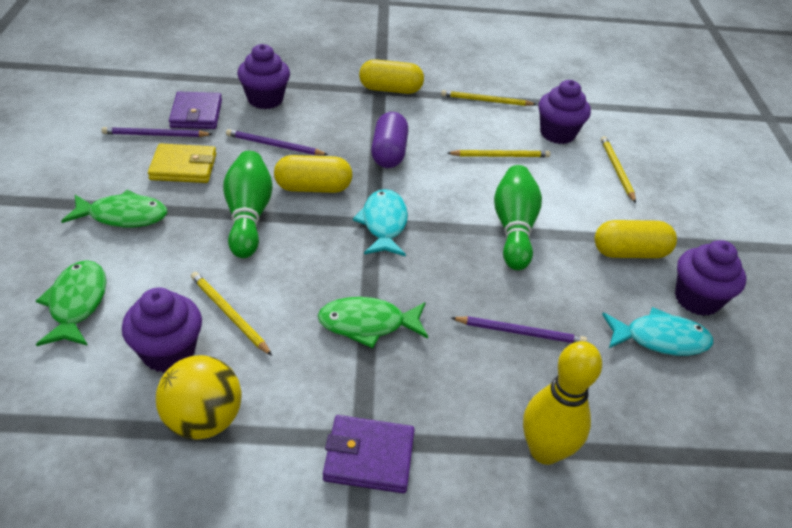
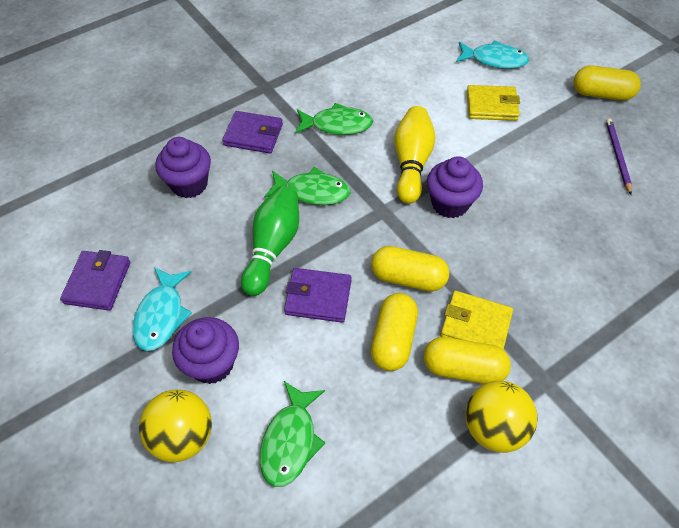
green bowling pin: [223,151,273,258] [494,165,542,270] = 2 -> [241,186,299,296] = 1
purple capsule: [371,112,408,168] = 1 -> none = 0
purple cupcake: [122,288,202,373] [237,44,290,109] [539,80,591,144] [675,240,746,316] = 4 -> [155,137,211,198] [172,317,239,384] [427,156,483,218] = 3
purple pencil: [101,127,212,137] [226,129,328,155] [451,316,587,343] = 3 -> [606,118,632,194] = 1
purple wallet: [169,92,222,129] [323,415,415,493] = 2 -> [60,250,130,311] [222,111,283,154] [284,268,352,323] = 3
yellow ball: [156,355,241,440] = 1 -> [139,389,212,462] [465,381,538,453] = 2
yellow capsule: [274,155,352,193] [359,59,424,94] [595,220,677,258] = 3 -> [371,246,449,291] [371,293,418,371] [424,337,511,384] [573,65,641,101] = 4
yellow pencil: [191,272,272,356] [441,90,537,106] [448,150,550,157] [601,136,636,203] = 4 -> none = 0
yellow wallet: [148,143,216,183] = 1 -> [440,291,513,350] [467,85,520,121] = 2

